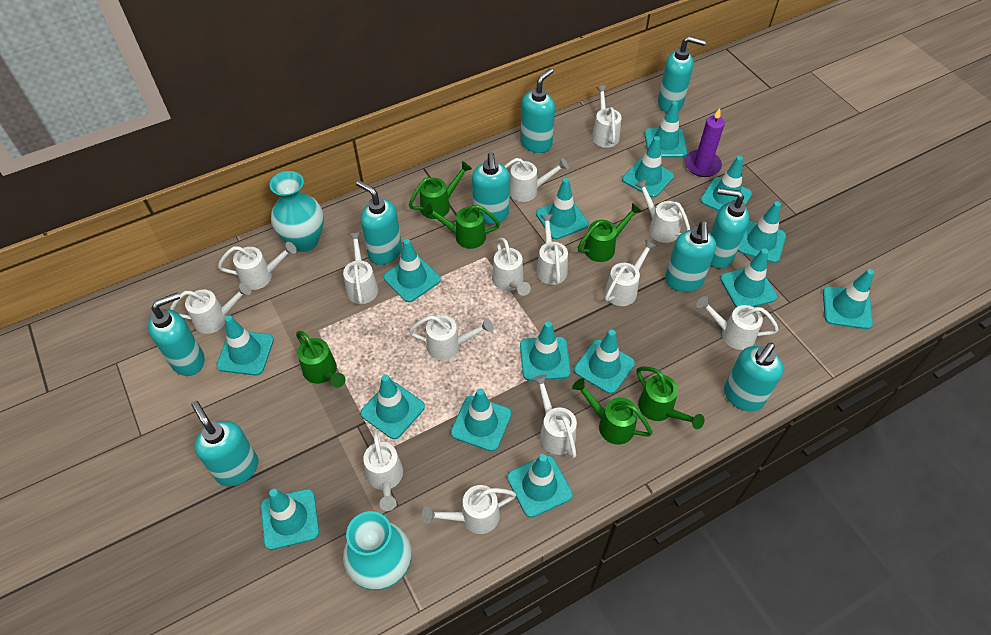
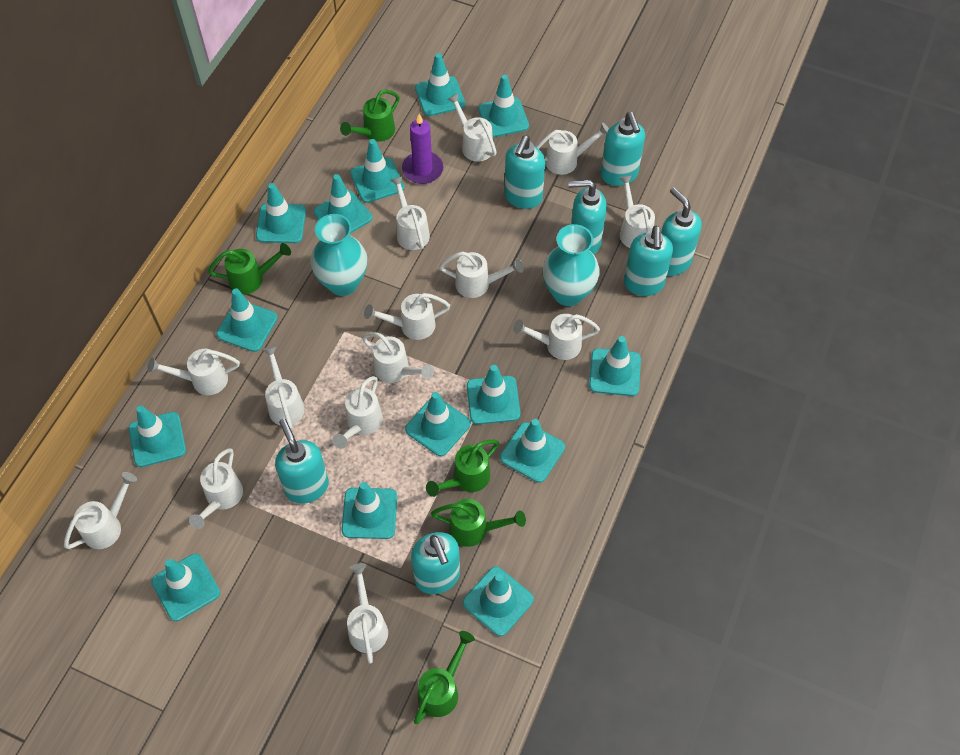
green watering can: [296,331,345,388] [409,161,472,219] [423,203,500,249] [572,378,652,445] [578,203,642,262] [637,367,704,429] = 6 -> [208,243,291,294] [340,90,400,142] [414,631,475,724] [426,440,499,497] [431,499,526,547] = 5
turquoise soap dispenser: [148,293,205,376] [191,401,258,486] [356,180,402,265] [472,152,510,224] [520,68,555,153] [658,36,706,112] [665,221,716,292] [710,188,749,268] [724,343,783,412] = 9 -> [275,419,329,504] [411,532,460,594] [504,136,545,209] [568,180,607,255] [601,112,645,186] [624,226,673,296] [661,187,702,276] = 7
turquoise traffic cone: [216,315,274,376] [261,489,319,550] [360,375,425,439] [383,239,441,302] [451,388,511,451] [507,454,573,518] [520,321,571,381] [536,178,589,239] [574,330,635,394] [622,136,674,198] [644,101,687,158] [700,156,752,211] [720,248,777,307] [738,201,786,263] [823,269,874,329] = 15 -> [129,405,186,467] [151,554,220,621] [216,288,278,352] [256,183,306,243] [314,174,372,233] [342,482,397,539] [350,139,404,203] [405,392,471,456] [415,53,465,116] [463,566,534,636] [467,365,520,424] [478,75,529,137] [500,419,565,483] [589,336,641,396] = 14

